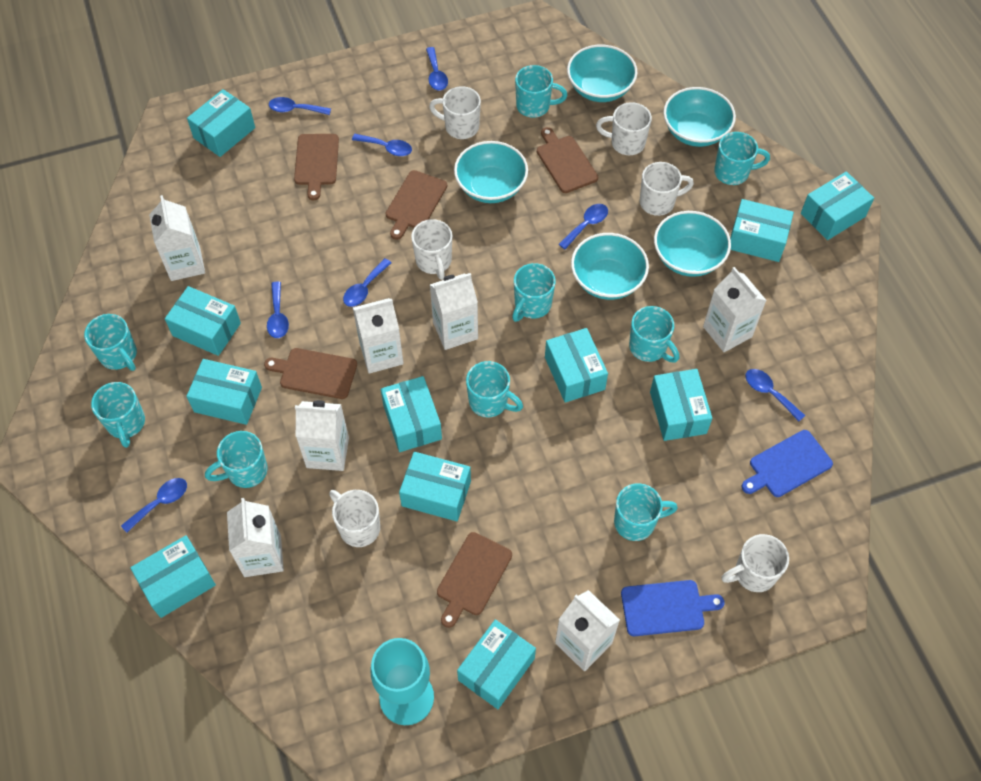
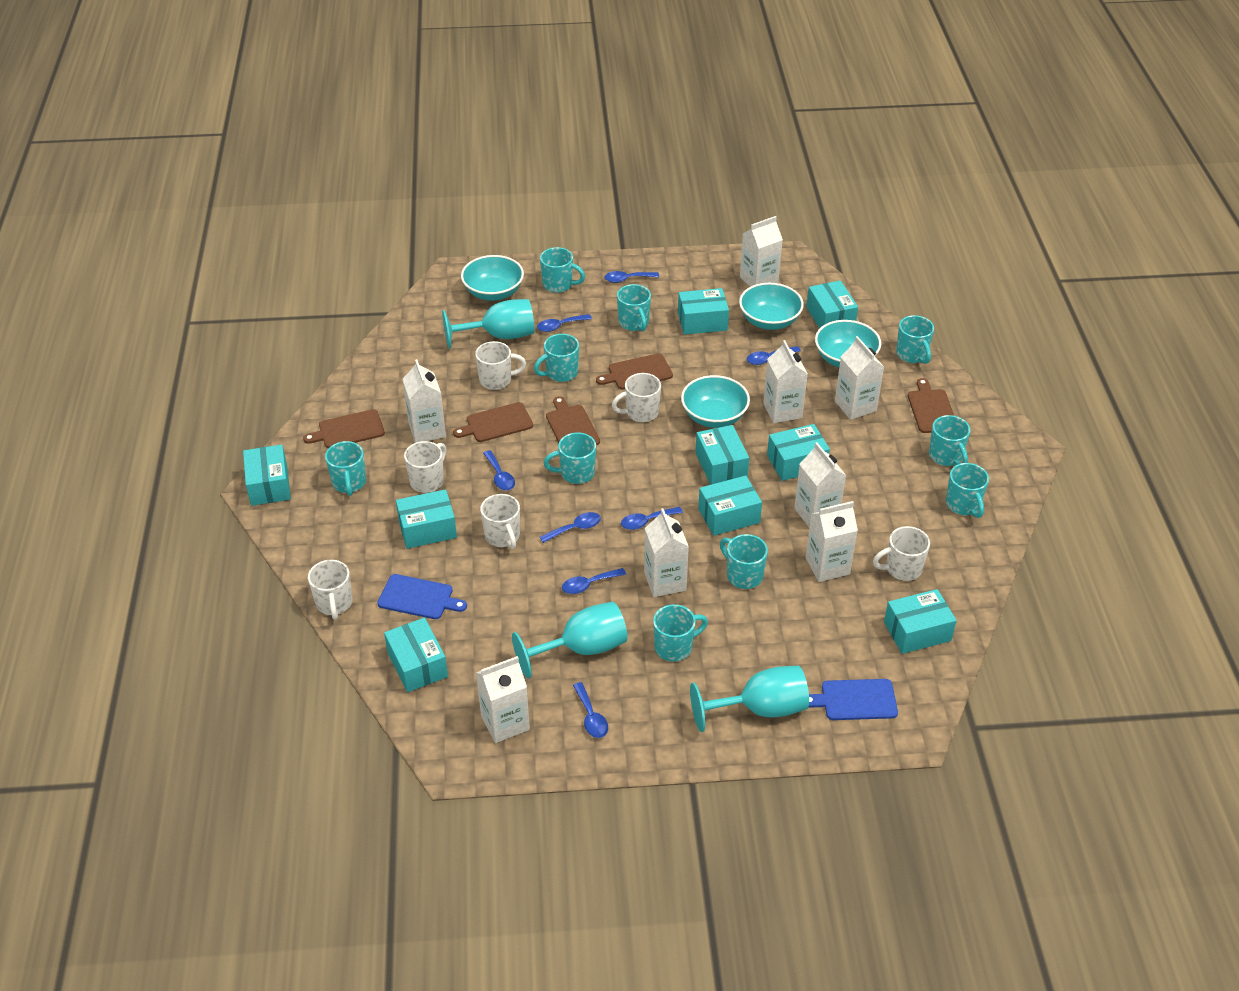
turquoise bowl: [454,141,528,203] [567,45,637,102] [571,233,649,300] [654,211,731,277] [663,87,736,147] = 5 -> [461,255,524,301] [681,375,750,428] [739,283,804,330] [815,320,881,367] = 4
turquoise box: [130,535,216,618] [165,286,241,356] [186,359,262,425] [187,89,255,157] [381,376,442,452] [399,452,471,521] [457,619,536,709] [545,328,608,403] [650,369,712,441] [730,199,794,262] [801,171,874,240] = 11 -> [243,445,291,506] [384,617,448,692] [396,489,457,549] [678,288,729,335] [696,425,749,485] [698,476,762,536] [767,424,830,481] [807,280,858,328] [884,589,957,654] = 9
turquoise goblet: [371,638,434,725] = 1 -> [442,299,534,349] [512,602,627,678] [690,666,809,732] = 3
turquoise mug: [84,314,137,371] [91,382,145,448] [205,431,268,488] [466,361,523,418] [512,263,556,322] [515,65,567,118] [614,483,678,541] [629,306,679,362] [714,132,770,185] = 9 -> [325,441,366,496] [534,334,579,382] [540,247,585,293] [544,432,596,484] [617,284,651,331] [653,604,708,662] [720,534,768,589] [896,315,934,364] [929,415,970,466] [946,463,989,518] = 10
white carton: [149,195,205,281] [227,498,284,577] [295,400,349,471] [353,298,404,373] [430,273,478,350] [555,590,620,671] [703,267,767,352] = 7 -> [403,359,446,443] [476,656,530,743] [644,508,689,597] [740,216,783,287] [763,340,808,423] [794,442,846,528] [806,501,858,582] [835,336,884,420] = 8

